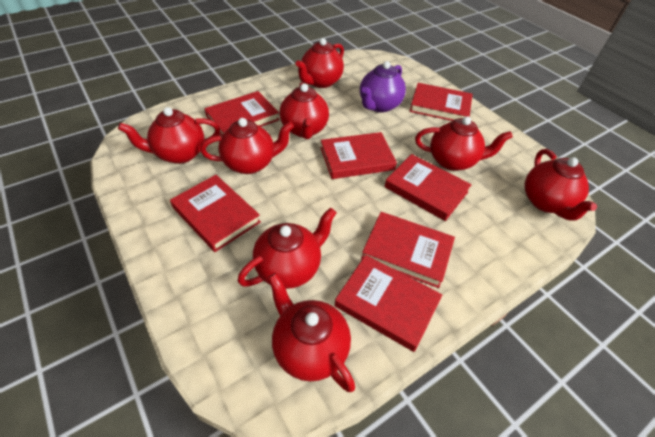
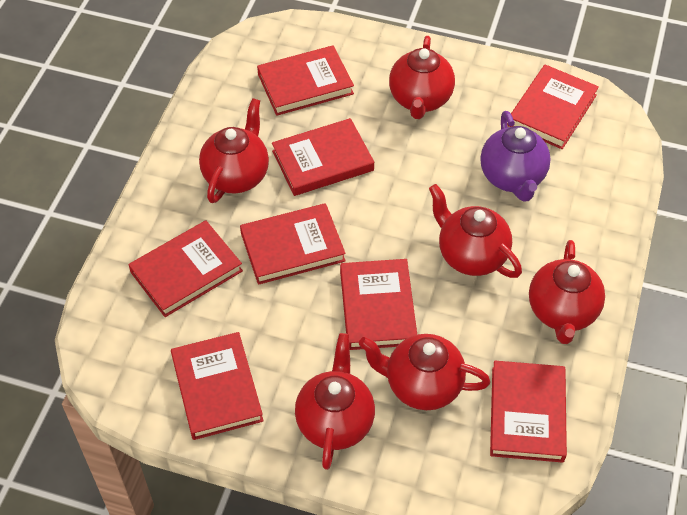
red book: [170,175,261,252] [204,91,279,136] [320,132,397,179] [335,255,442,352] [361,212,455,288] [384,154,472,221] [410,83,473,121] = 7 -> [128,220,243,317] [171,332,263,440] [240,203,346,285] [257,45,354,116] [272,118,374,196] [340,259,417,350] [490,361,567,463] [507,65,599,149] = 8
red teapot: [118,107,220,164] [200,118,294,174] [237,208,337,289] [268,273,355,392] [279,82,329,139] [296,38,344,88] [415,116,513,171] [524,149,597,221] = 8 -> [199,98,269,203] [295,333,375,470] [359,334,490,410] [389,36,455,119] [429,184,522,278] [529,240,605,344] = 6

